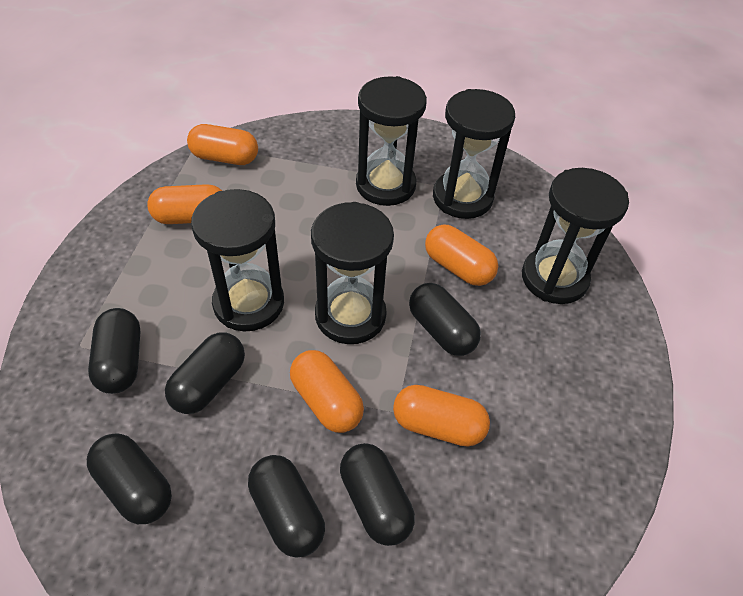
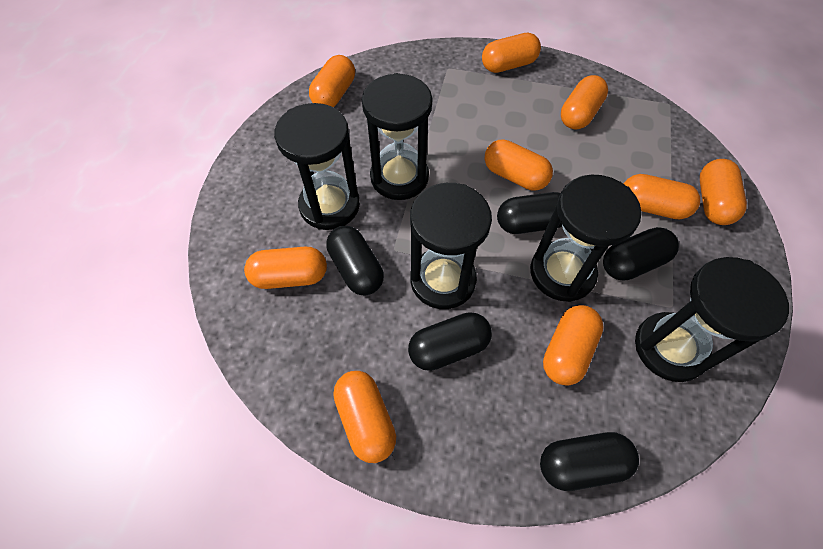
black capsule: [87,433,172,524] [88,308,141,394] [165,332,245,414] [248,455,325,558] [340,443,415,546] [409,283,481,356] = 6 -> [326,226,384,295] [408,312,492,371] [497,192,562,234] [540,432,639,491] [603,227,679,281] = 5
orange capsule: [147,184,222,224] [187,124,258,165] [290,350,364,433] [393,385,490,447] [425,225,498,286] = 5 -> [244,247,327,289] [309,55,355,107] [333,371,396,463] [482,33,541,73] [485,139,553,190] [543,305,604,386] [561,75,608,129] [623,174,700,219] [700,159,747,225] = 9

